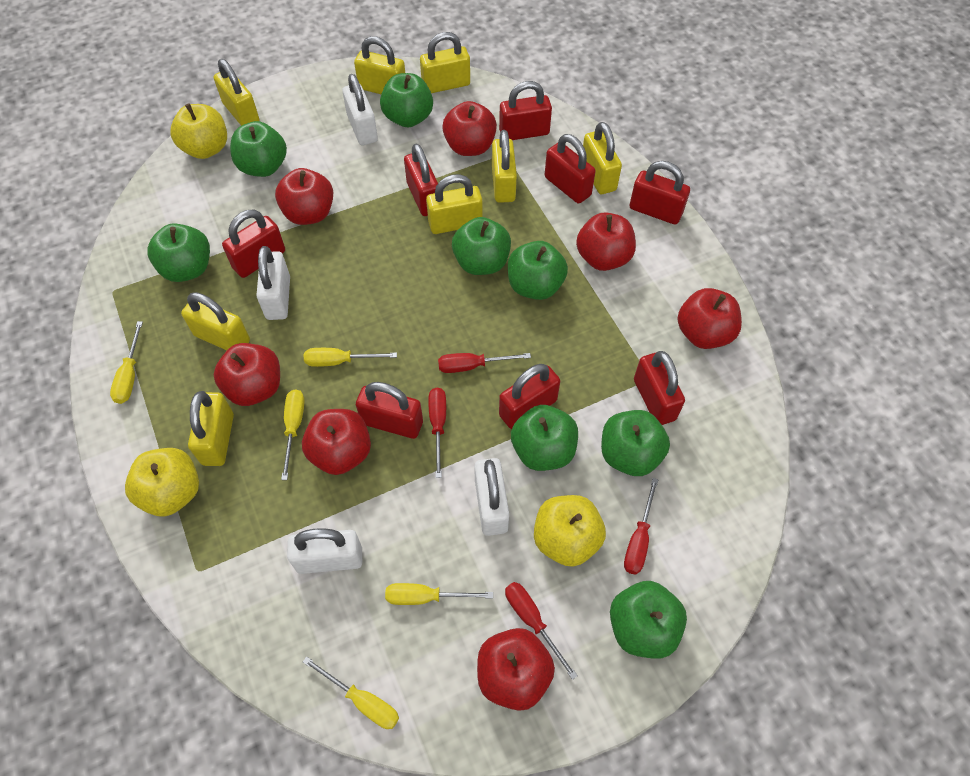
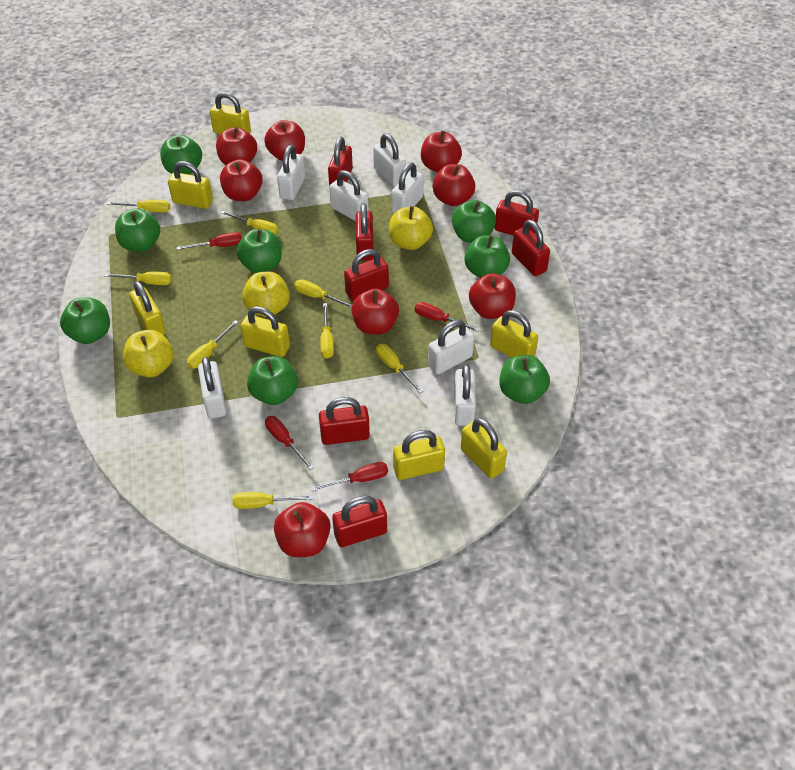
red apple: [214,343,280,406] [275,168,333,225] [302,409,371,475] [442,101,497,156] [477,628,555,711] [576,212,636,271] [677,288,742,349] = 7 -> [216,127,257,165] [220,159,263,201] [264,120,305,161] [274,502,330,557] [352,288,399,335] [421,131,462,172] [433,164,475,206] [469,273,516,319] = 8
red padlock: [222,210,285,278] [356,382,423,439] [404,144,438,216] [499,81,552,140] [499,364,560,429] [545,134,596,203] [630,161,690,224] [634,351,685,425] = 8 -> [319,397,370,445] [328,137,353,187] [332,496,387,547] [344,249,389,301] [356,204,374,261] [495,190,539,235] [512,220,550,276] = 7
white padlock: [256,246,290,320] [287,528,362,574] [342,74,378,145] [474,458,509,536] = 4 -> [198,357,226,419] [277,145,305,200] [329,170,369,221] [373,133,406,187] [391,163,424,214] [428,320,474,374] [454,364,476,426] = 7
yellow padlock: [181,292,250,350] [188,391,234,466] [214,59,260,126] [354,36,405,94] [420,32,470,93] [426,174,483,234] [492,130,517,203] [583,122,622,194] = 8 -> [129,281,166,335] [168,161,213,209] [210,92,251,134] [241,306,290,357] [393,430,445,480] [461,418,507,478] [490,310,538,358] = 7
yellow screwdriver: [110,321,143,404] [281,389,305,480] [303,656,399,729] [304,348,397,367] [385,583,493,605] = 5 -> [104,272,172,285] [107,200,170,212] [187,320,238,369] [221,211,278,234] [232,492,313,509] [294,279,352,308] [320,303,334,359] [376,344,423,393] = 8

